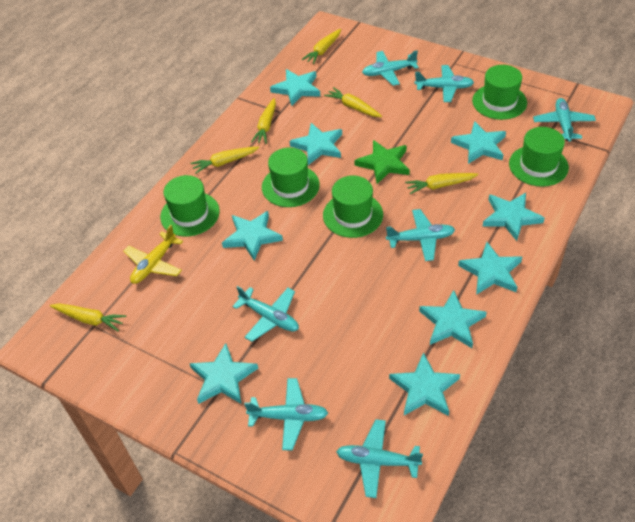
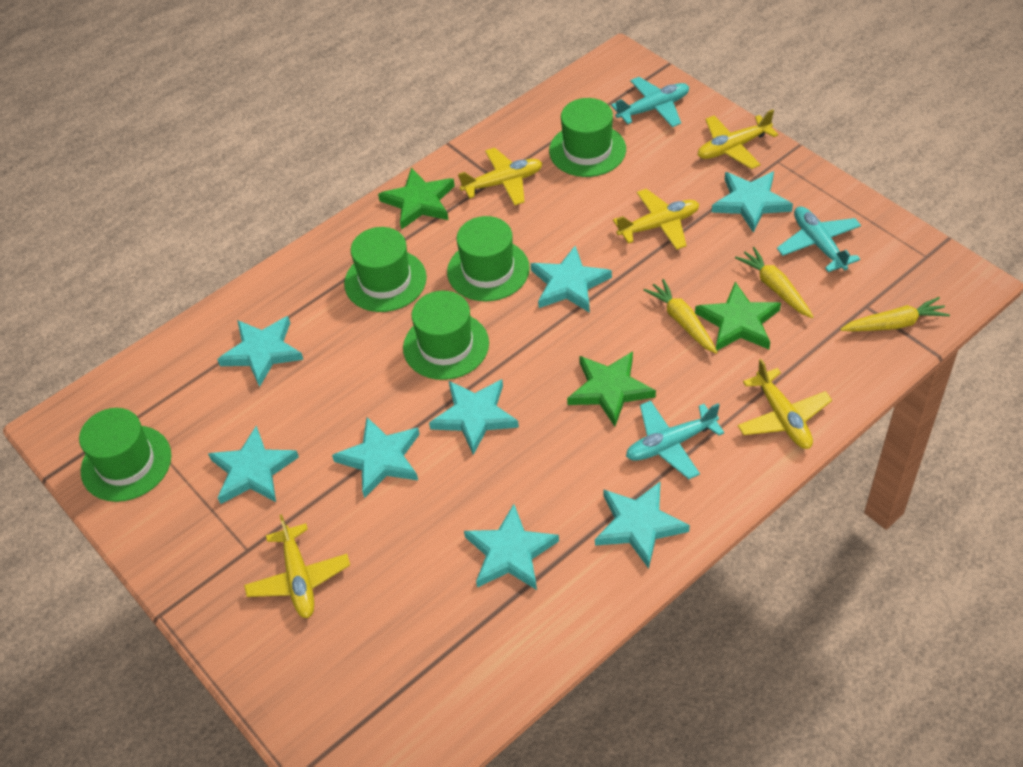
green star: [354,140,410,184] = 1 -> [378,168,455,230] [567,351,656,427] [695,282,781,350] = 3
turquoise plane: [232,286,299,342] [244,378,328,450] [336,419,423,498] [362,50,419,86] [386,209,455,261] [415,65,474,102] [533,98,596,142] = 7 -> [611,77,689,127] [626,400,725,479] [777,206,861,272] = 3
turquoise star: [189,343,258,404] [222,211,283,261] [270,69,320,106] [290,123,342,165] [389,352,460,416] [419,290,487,348] [451,121,506,164] [458,242,522,295] [483,193,545,241] = 9 -> [208,426,299,504] [217,316,303,387] [332,417,420,498] [429,379,519,455] [464,504,559,590] [531,246,612,313] [595,481,690,569] [712,171,793,233] = 8
yellow carrot: [50,304,127,331] [190,147,259,174] [251,98,276,144] [301,29,341,64] [324,87,382,117] [405,173,478,194] = 6 -> [643,279,718,354] [735,247,814,318] [840,297,950,331] = 3
yellow plane: [123,225,183,284] = 1 -> [244,514,350,618] [458,148,543,206] [613,189,699,250] [698,109,778,169] [737,359,832,449] = 5

